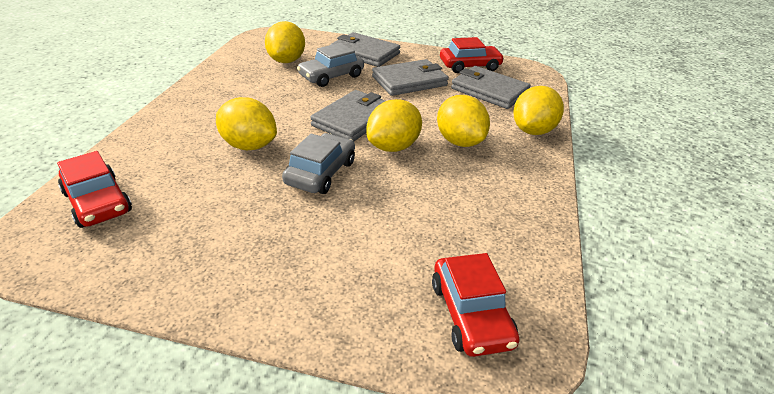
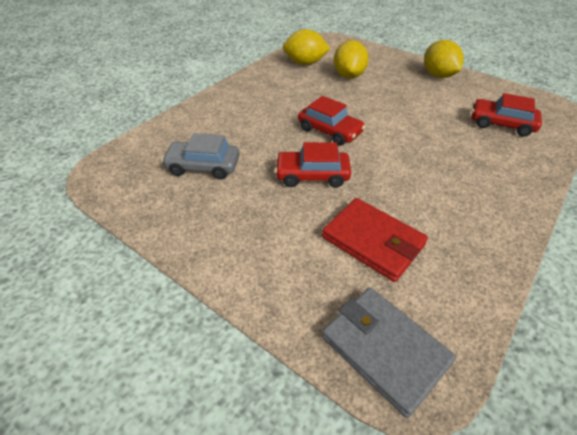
grey car: [282,133,355,194] [297,43,364,87] = 2 -> [162,133,240,180] = 1
grey wallet: [310,90,385,141] [330,32,400,67] [372,59,449,96] [451,66,531,109] = 4 -> [322,288,456,418] = 1
red wallet: none = 0 -> [322,198,428,282] = 1
yellow lemon: [216,97,277,150] [265,21,305,63] [366,99,422,152] [437,95,490,147] [513,86,564,135] = 5 -> [283,29,330,65] [334,40,369,79] [424,40,464,78] = 3

